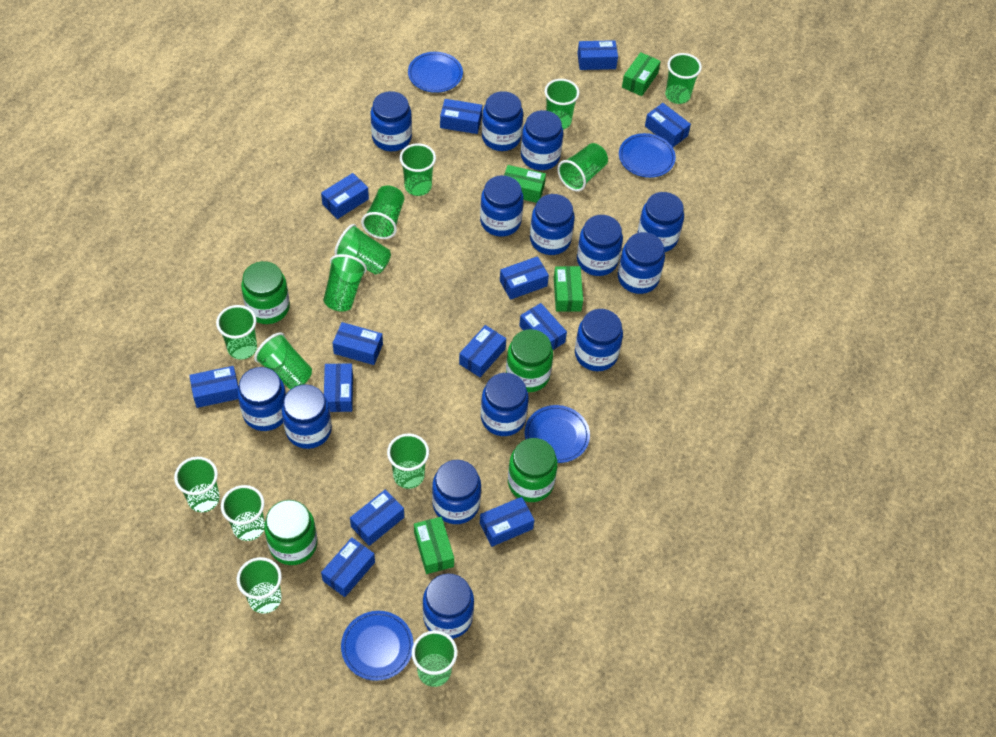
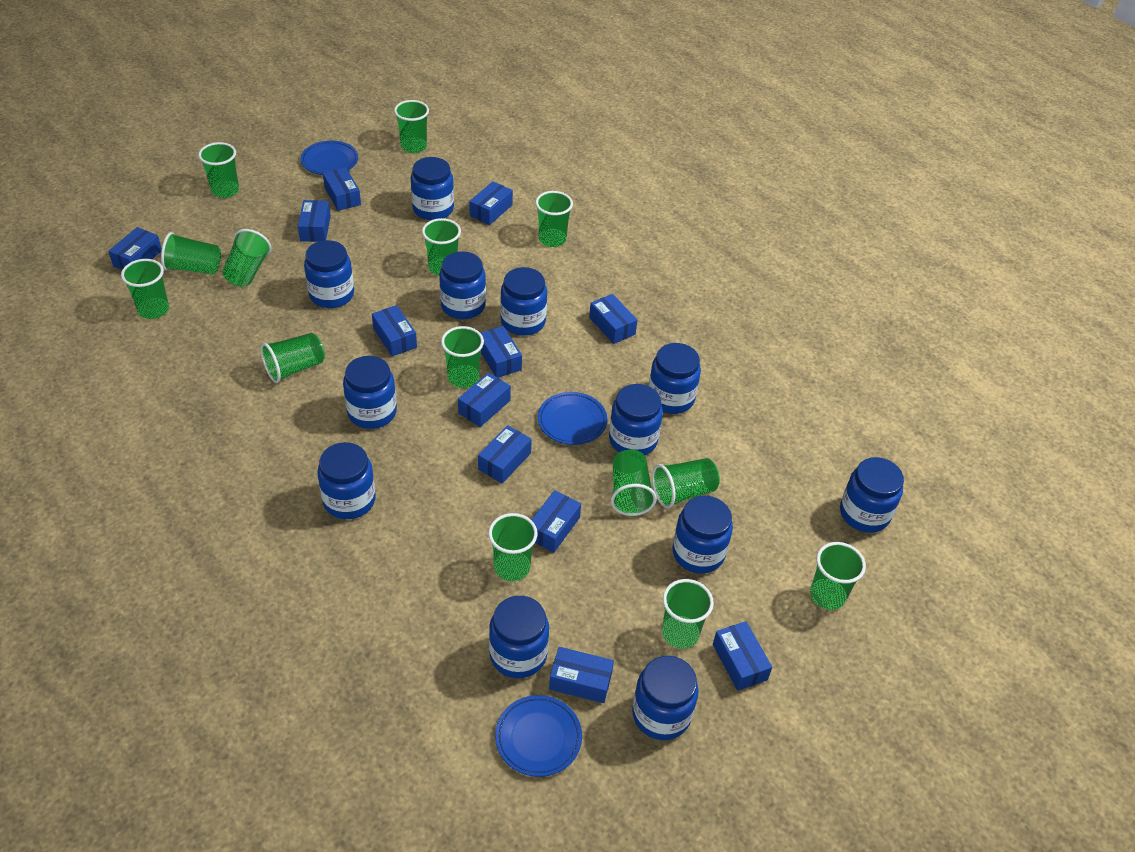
blue box: [189,366,239,408] [321,173,369,219] [321,537,375,597] [324,363,353,412] [333,322,383,365] [350,489,404,546] [440,99,482,134] [459,325,506,377] [480,497,534,547] [500,256,549,300] [519,303,567,350] [577,40,618,70] [645,103,691,147] = 13 -> [108,227,162,270] [298,200,331,242] [323,167,361,211] [372,305,417,357] [458,372,511,427] [469,181,513,225] [478,425,532,483] [481,326,522,378] [532,490,581,553] [549,647,614,703] [589,294,637,344] [713,621,772,691] = 12
blue jar: [237,367,286,431] [282,384,332,449] [371,91,412,151] [423,573,474,639] [432,460,481,524] [480,175,524,236] [481,373,529,436] [482,91,523,151] [521,110,563,170] [530,194,575,255] [575,309,623,371] [577,215,623,276] [618,232,665,294] [637,192,684,252] = 14 -> [304,240,354,308] [317,442,376,519] [343,356,397,429] [411,157,454,220] [439,251,486,319] [489,596,549,678] [500,267,547,336] [609,384,663,455] [632,656,699,740] [649,343,701,414] [673,496,733,574] [840,457,904,533] = 12
blue plate: [341,611,414,681] [408,52,463,93] [524,405,590,463] [619,133,676,178] = 4 -> [300,141,358,175] [495,695,582,777] [538,392,608,445] = 3
green box: [414,517,454,574] [504,165,546,203] [554,266,583,312] [622,52,661,96] = 4 -> none = 0
green jar: [241,261,290,324] [264,500,317,565] [506,329,553,392] [508,438,558,502] = 4 -> none = 0

